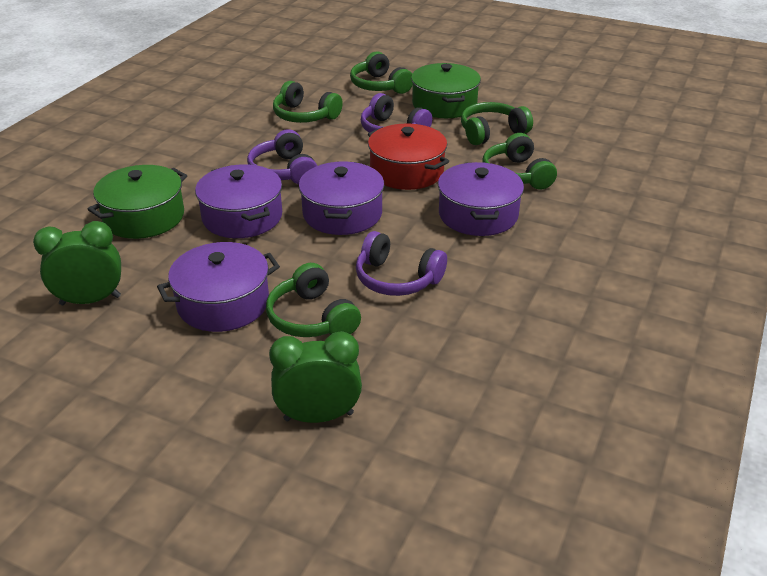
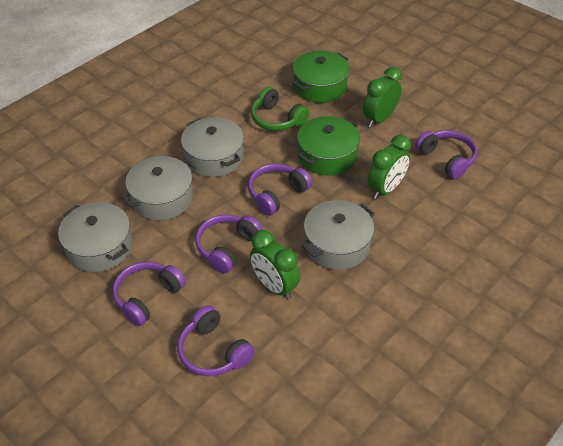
green clock: [33,221,121,305] [269,331,362,423] = 2 -> [250,230,300,299] [363,67,402,127] [368,135,411,199] = 3
green headphones: [266,263,361,337] [273,81,343,123] [350,51,413,94] [461,102,533,145] [483,133,557,190] = 5 -> [251,87,309,131] = 1
grey pot: none = 0 -> [58,202,132,272] [121,156,196,220] [181,117,244,177] [301,200,375,270] = 4
purple headphones: [247,129,317,185] [356,231,447,296] [361,93,432,133] = 3 -> [112,262,186,326] [178,305,255,377] [195,214,263,273] [248,164,312,216] [415,130,477,179] = 5
purple pot: [157,242,280,332] [195,164,282,238] [299,161,384,235] [438,162,524,236] = 4 -> none = 0
red pot: [368,123,449,190] = 1 -> none = 0

